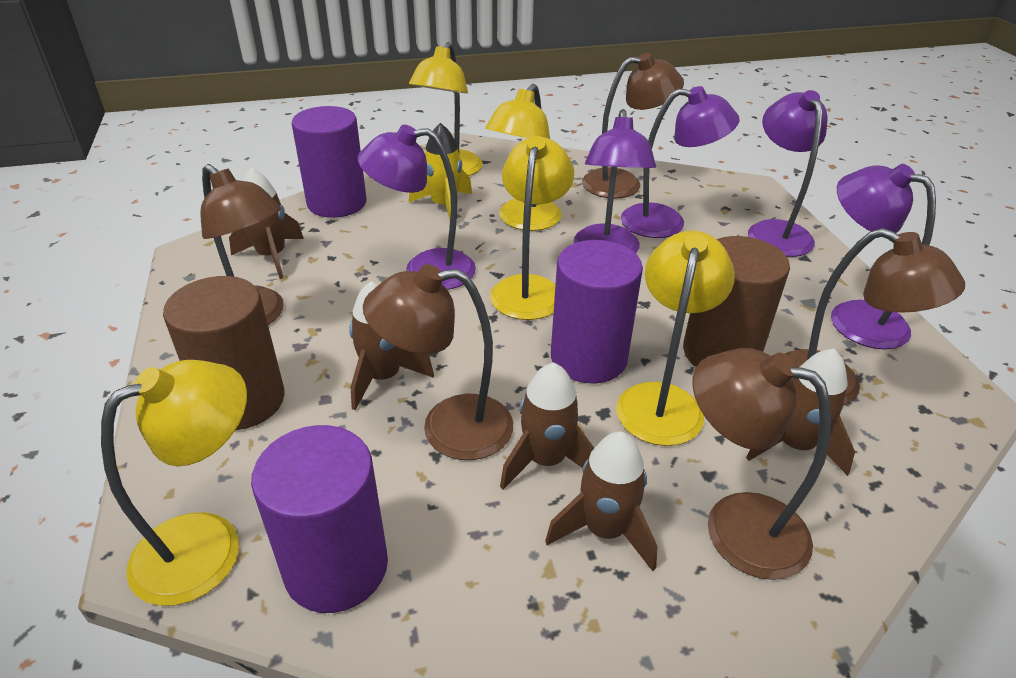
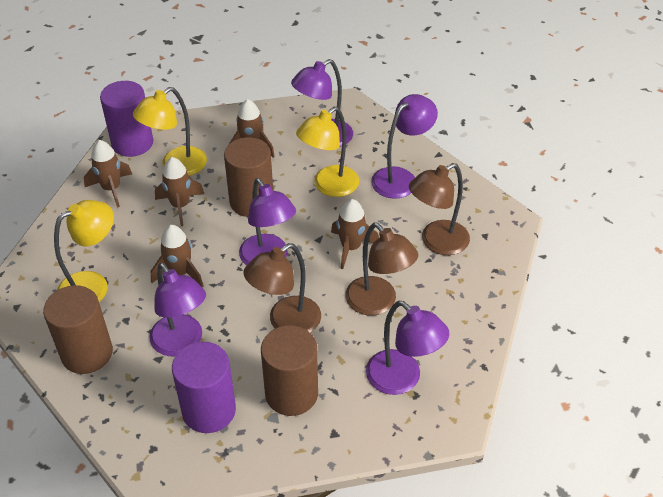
brown cylinder: [163,276,285,430] [683,236,790,367] = 2 -> [43,285,113,374] [224,137,273,217] [261,325,318,416] = 3
brown lamp: [200,164,284,325] [363,264,513,460] [582,53,684,199] [692,348,831,580] [785,228,965,405] = 5 -> [243,243,321,333] [345,223,418,316] [409,163,470,255] = 3
purple cylinder: [251,425,388,613] [292,106,367,218] [551,240,643,383] = 3 -> [100,81,153,157] [172,342,236,433] = 2
yellow lamp: [101,360,247,606] [409,42,483,176] [485,84,561,231] [490,136,574,320] [616,231,735,446] = 5 -> [54,200,114,302] [133,87,207,176] [296,107,359,197] = 3
yellow rocket: [409,123,472,219] = 1 -> none = 0

